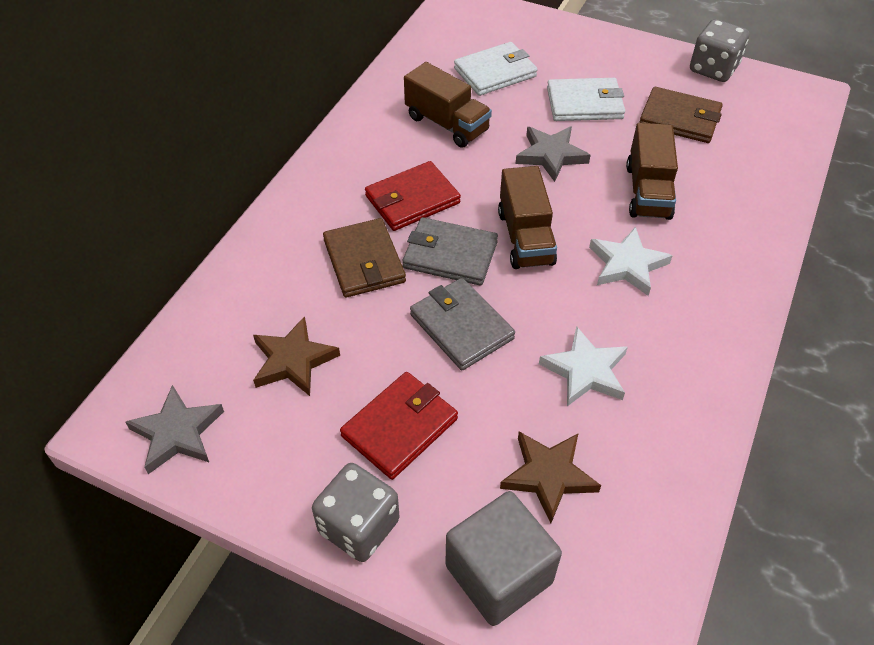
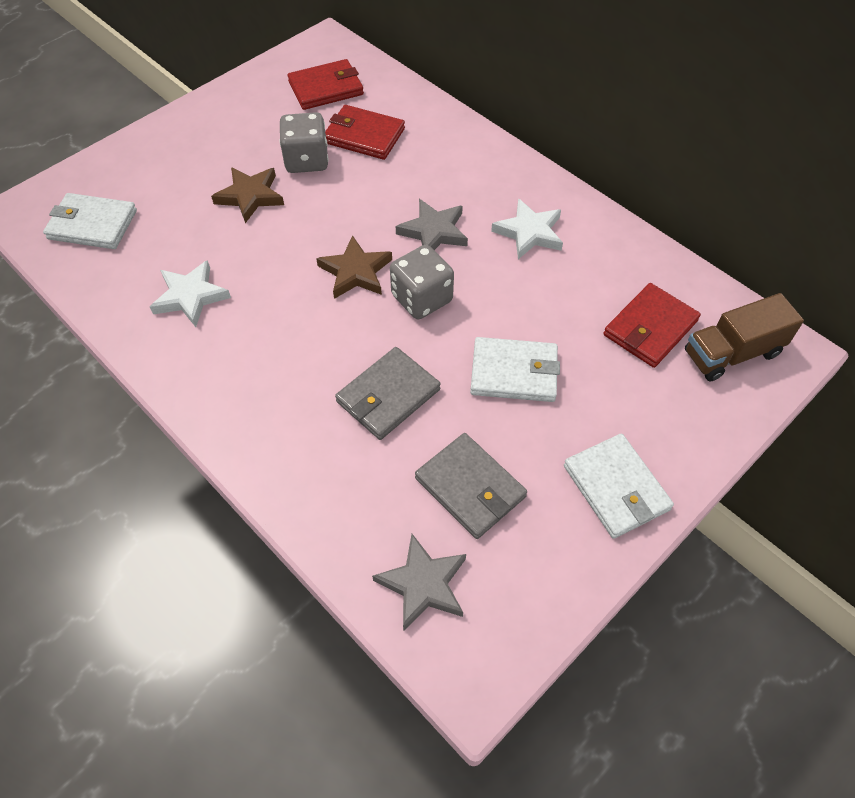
brown truck: [404,62,492,148] [498,166,557,269] [626,123,678,220] = 3 -> [685,293,804,381] = 1
brown wallet: [323,218,406,298] [639,87,723,143] = 2 -> none = 0
grey cube: [445,491,562,626] = 1 -> none = 0
red wallet: [340,372,458,480] [365,161,461,231] = 2 -> [287,59,364,110] [325,105,405,160] [603,283,701,368] = 3
white wallet: [454,42,538,96] [547,78,625,121] = 2 -> [43,193,137,249] [470,337,560,402] [564,433,674,539] = 3

